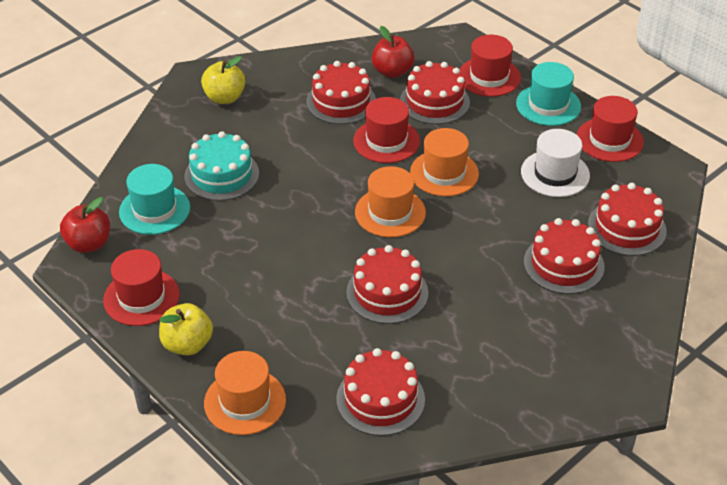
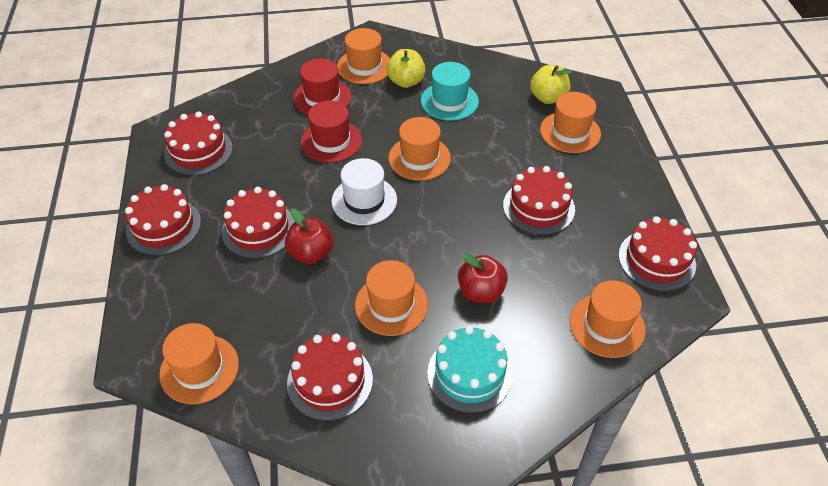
orange hat: [204,351,286,435] [355,166,426,237] [410,128,479,196] = 3 -> [160,323,239,404] [337,28,390,84] [355,260,428,336] [389,117,451,181] [540,92,601,153] [570,280,646,358] = 6
red hat: [103,249,180,326] [353,97,420,163] [460,35,521,97] [577,96,644,162] = 4 -> [293,58,351,115] [301,100,362,163] = 2
turquoise hat: [119,164,190,235] [516,62,581,126] = 2 -> [421,62,479,121] = 1

